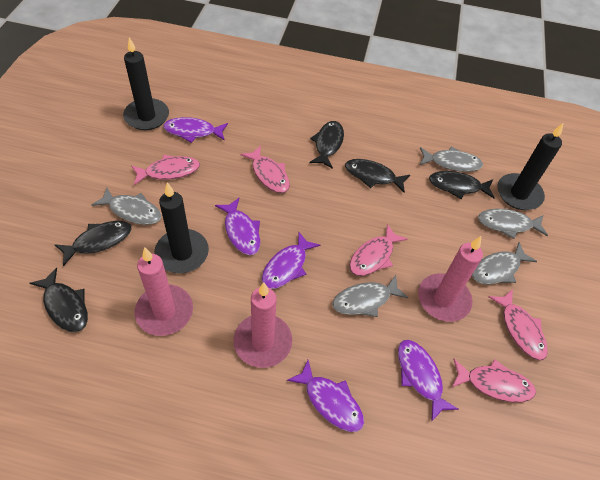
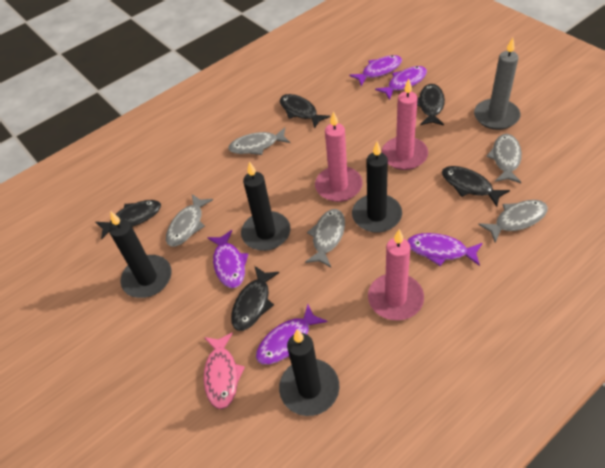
black candle: [123,37,169,130] [154,182,209,273] [497,123,563,210] = 3 -> [109,211,172,298] [241,161,291,251] [279,329,339,416] [352,141,402,233] = 4
grey candle: none = 0 -> [474,38,520,130] = 1
pink fish: [131,155,200,185] [240,145,290,193] [349,224,408,276] [451,359,536,402] [489,289,548,360] = 5 -> [204,332,245,409] = 1

